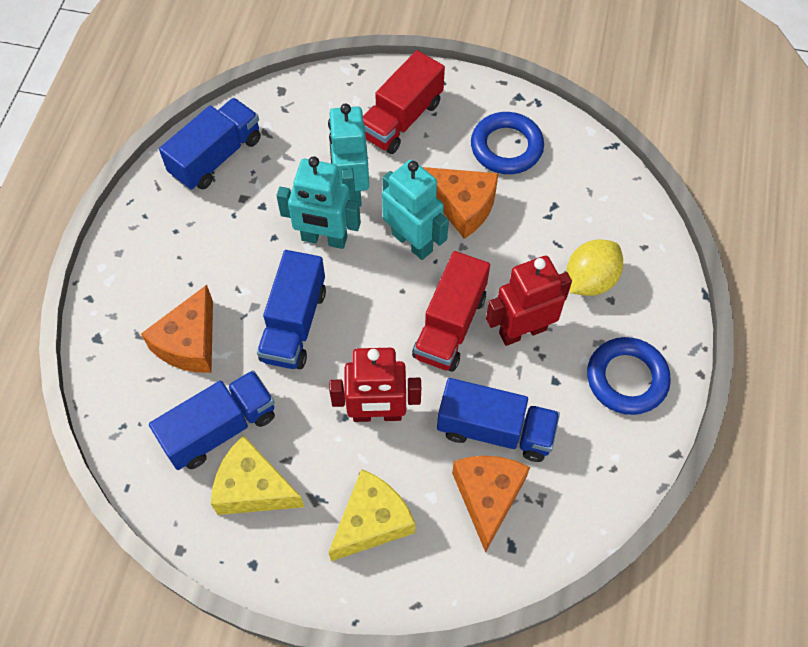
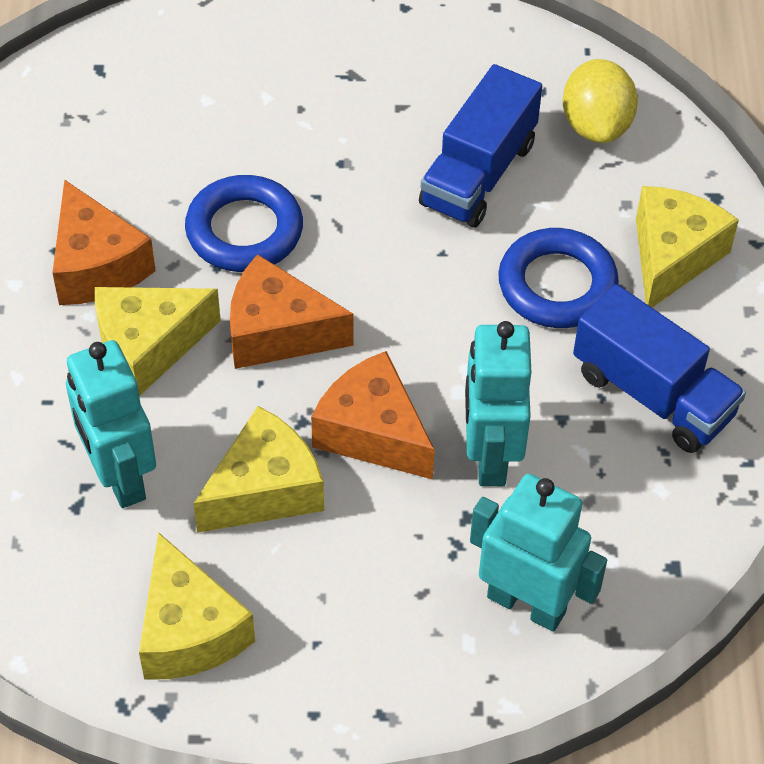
blue truck: [149,370,275,470] [159,98,261,190] [257,250,326,369] [437,378,560,462] = 4 -> [419,64,542,228] [573,284,746,453] = 2
red robot: [329,348,421,422] [486,256,572,346] = 2 -> none = 0
red truck: [363,50,445,154] [412,251,490,372] = 2 -> none = 0
yellow cheese: [211,435,304,515] [328,469,415,561] = 2 -> [95,287,221,396] [139,532,255,680] [193,406,324,533] [636,186,739,307] = 4

